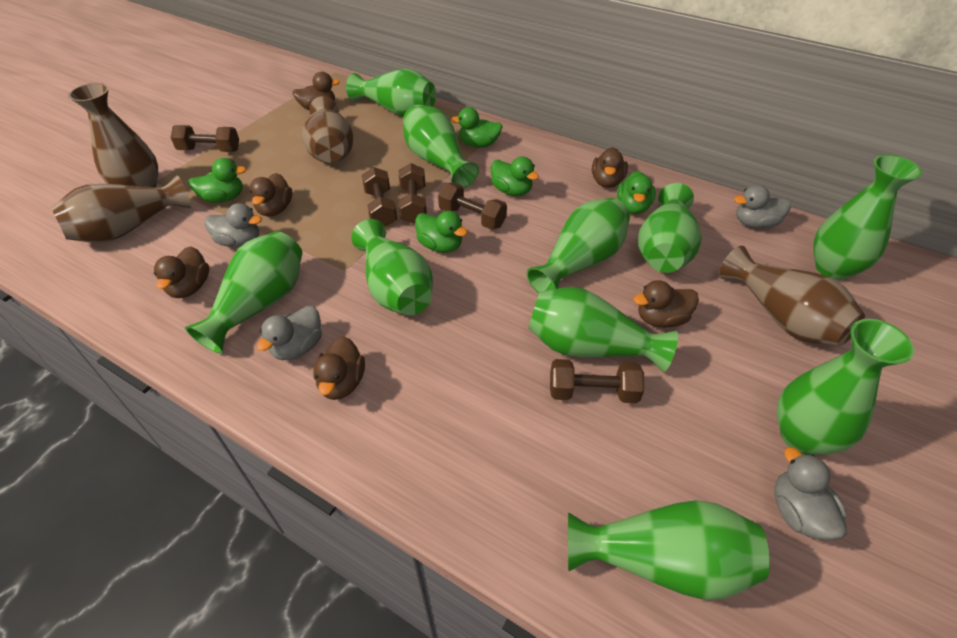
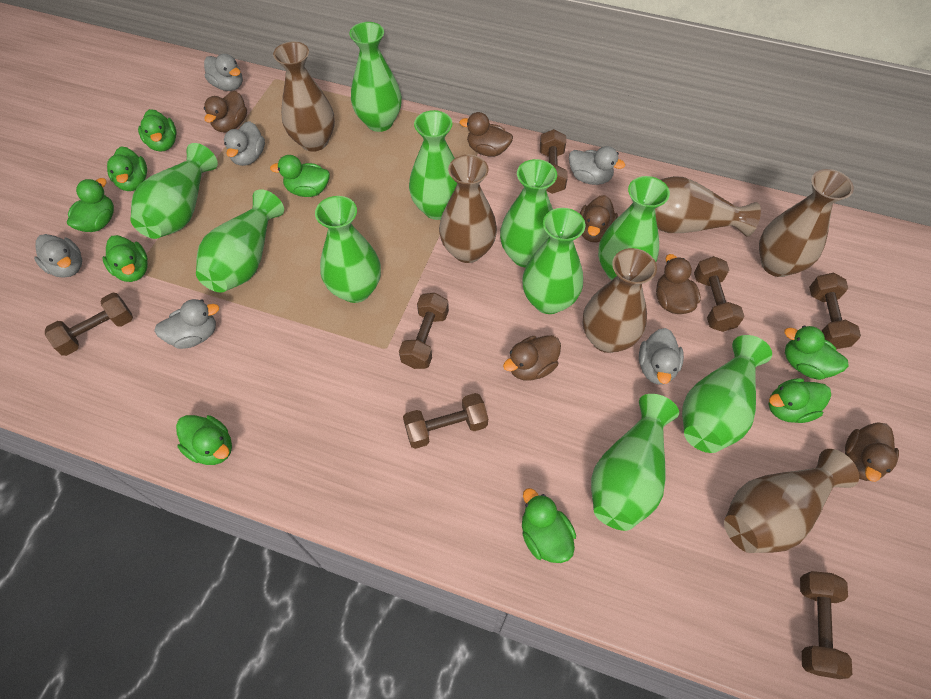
brown dumbbell: [170,125,239,152] [362,167,397,227] [399,163,427,224] [438,183,507,229] [550,359,644,403] = 5 -> [45,293,133,356] [399,293,449,369] [403,393,488,449] [540,129,568,194] [694,256,744,332] [800,571,852,679] [809,273,861,349] = 7
brown vase: [51,175,191,243] [68,83,158,187] [302,96,353,163] [719,246,865,346] = 4 -> [273,41,335,152] [439,155,497,263] [583,248,657,353] [655,176,761,237] [724,449,859,553] [759,169,854,277] = 6
green duck: [188,158,247,203] [415,211,468,253] [450,107,503,148] [491,156,539,196] [617,171,656,214] = 5 -> [67,178,114,232] [103,235,148,282] [107,146,147,191] [138,109,177,152] [176,415,232,465] [270,155,330,197] [522,488,576,563] [768,378,831,423] [785,326,849,380] = 9
grey duck: [205,203,262,247] [256,306,322,360] [734,185,791,228] [774,447,847,541] = 4 -> [34,234,82,278] [154,299,219,349] [204,54,243,91] [224,121,265,166] [569,146,625,185] [639,328,684,385] = 6

